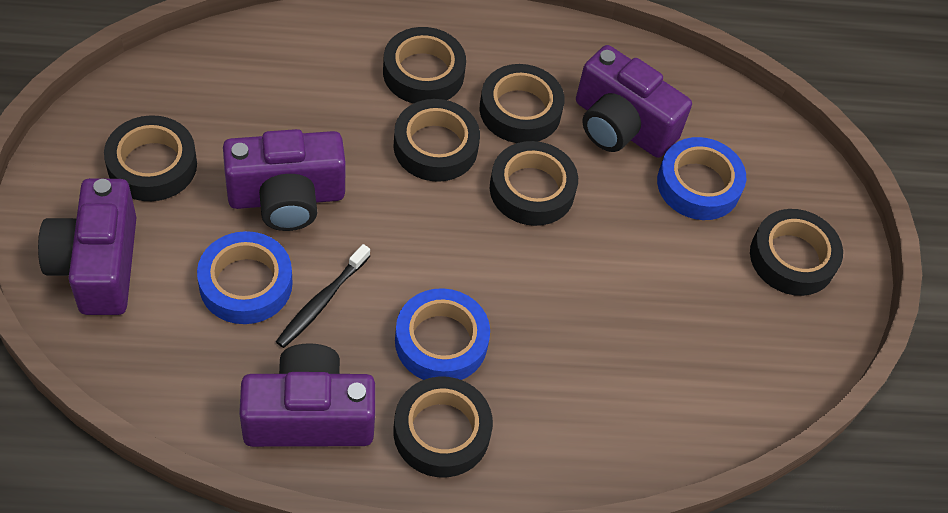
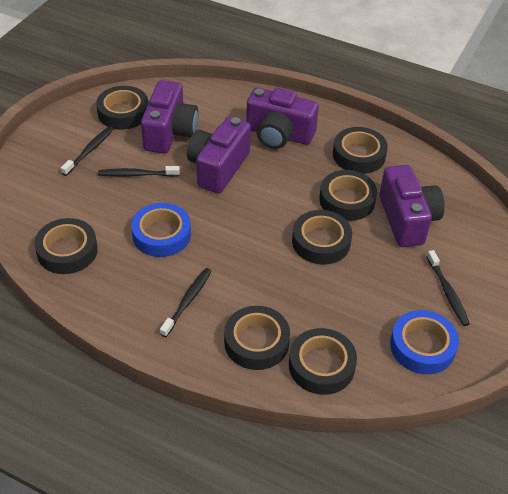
black toothbrush: [276,244,370,348] = 1 -> [61,126,114,176] [98,166,180,177] [160,268,211,337] [427,250,470,326] = 4
blue tape: [197,231,293,324] [395,288,490,380] [657,137,746,220] = 3 -> [131,203,191,257] [390,310,459,374] = 2

